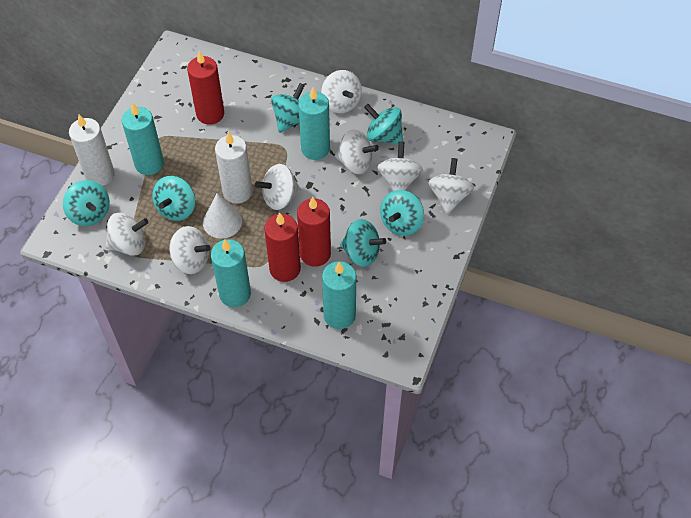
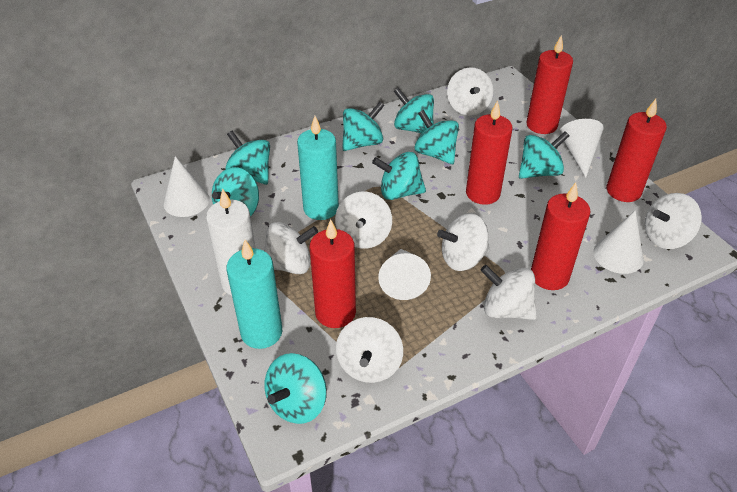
red candle: [187,51,224,125] [264,212,301,282] [297,197,331,267] = 3 -> [310,219,356,328] [466,100,513,205] [526,35,573,134] [531,183,591,290] [607,99,667,202] = 5
turquoise candle: [122,102,164,175] [211,239,251,307] [298,87,330,160] [322,261,356,329] = 4 -> [226,240,282,349] [297,116,339,220] = 2
turquoise spinning top: [63,180,110,226] [152,176,195,221] [271,83,305,133] [340,219,386,267] [364,104,403,144] [380,190,424,236] = 6 -> [212,167,259,216] [225,131,270,185] [264,353,327,424] [342,102,384,151] [372,152,426,200] [394,88,434,134] [415,110,459,164] [519,131,569,179] = 8
white candle: [69,114,115,186] [215,132,252,204] = 2 -> [206,188,255,296] = 1
white cone: [203,193,242,239] = 1 -> [163,156,209,217] [378,249,431,300] [559,119,604,178] [593,210,644,274] = 4

